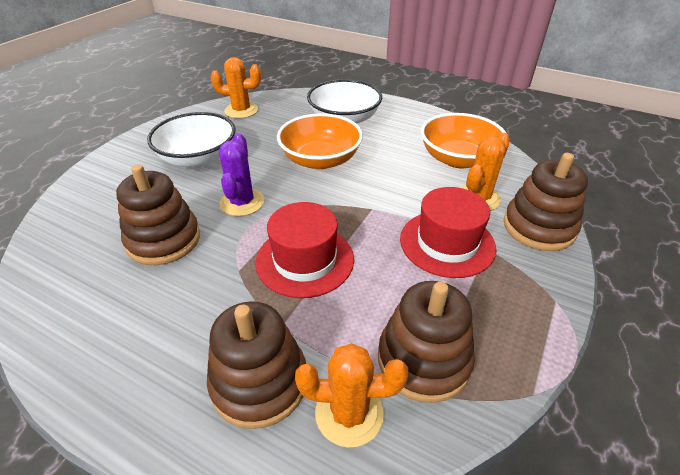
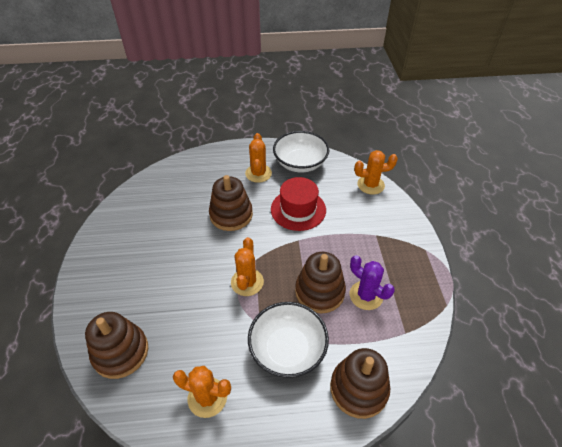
orange bowl: [277,113,363,169] [421,113,506,168] = 2 -> none = 0
orange cactus: [211,57,261,119] [295,343,408,447] [461,133,510,211] = 3 -> [173,366,231,418] [231,237,264,296] [245,133,272,183] [354,150,398,195] = 4
red hat: [255,202,354,298] [400,187,496,278] = 2 -> [271,177,326,231] = 1

